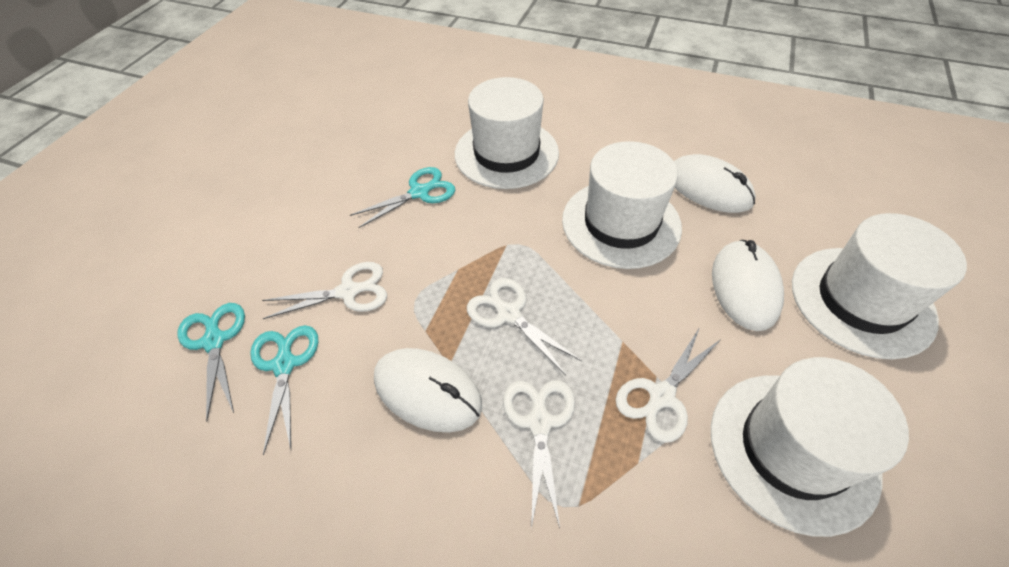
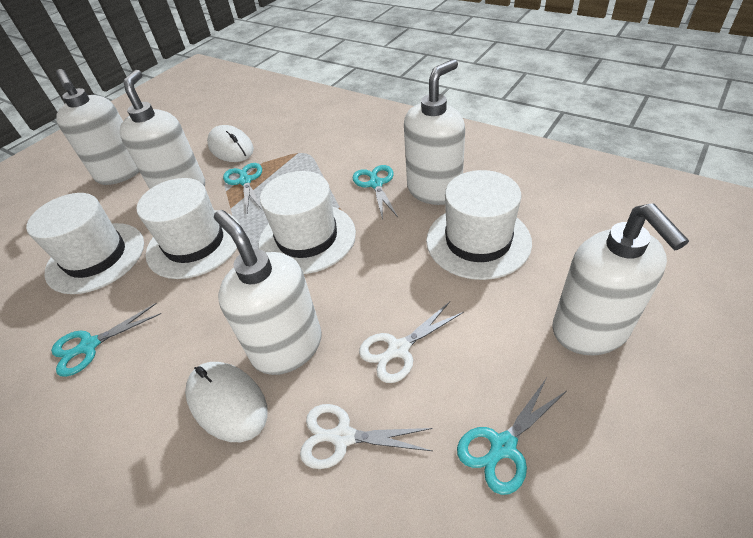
turquoise scissors: [177,303,245,422] [250,325,318,455] [350,167,455,228] = 3 -> [51,303,161,377] [223,163,262,212] [352,165,398,220] [457,379,566,495] = 4
white mouse: [374,348,482,433] [674,154,756,213] [712,240,784,331] = 3 -> [185,362,268,442] [207,125,254,162] = 2
white scissors: [262,262,387,319] [467,278,582,375] [503,380,575,528] [616,327,721,443] = 4 -> [300,404,433,469] [359,302,464,383] = 2
white soap dispenser: none = 0 -> [56,69,139,185] [119,70,205,189] [214,210,322,375] [404,59,465,205] [552,203,689,355] = 5

